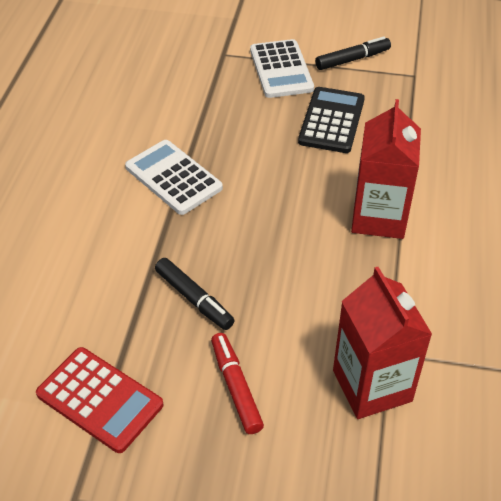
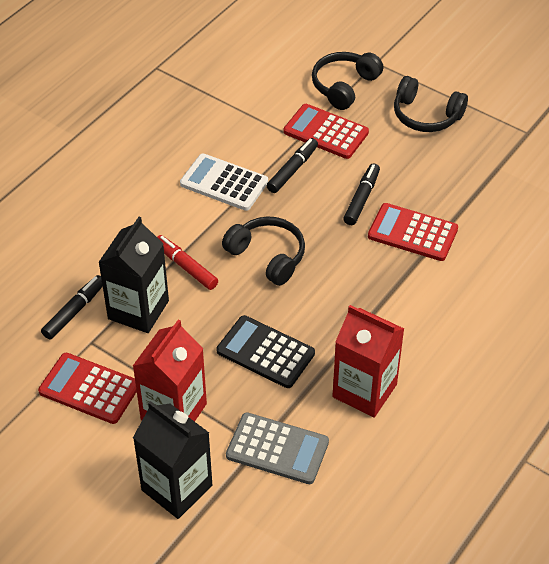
black carton: none = 0 -> [98,217,169,333] [133,401,212,519] = 2
black headphones: none = 0 -> [222,217,305,286] [312,52,383,110] [394,76,468,132] = 3
black marker: [155,258,235,330] [315,36,391,70] = 2 -> [41,275,103,340] [267,138,318,193] [343,163,380,225] = 3
grey calculator: none = 0 -> [226,412,329,484] = 1
red calculator: [36,347,163,453] = 1 -> [38,353,137,424] [284,104,369,159] [368,203,458,261] = 3
white calculator: [125,140,223,215] [250,39,314,98] = 2 -> [180,154,268,211] = 1

